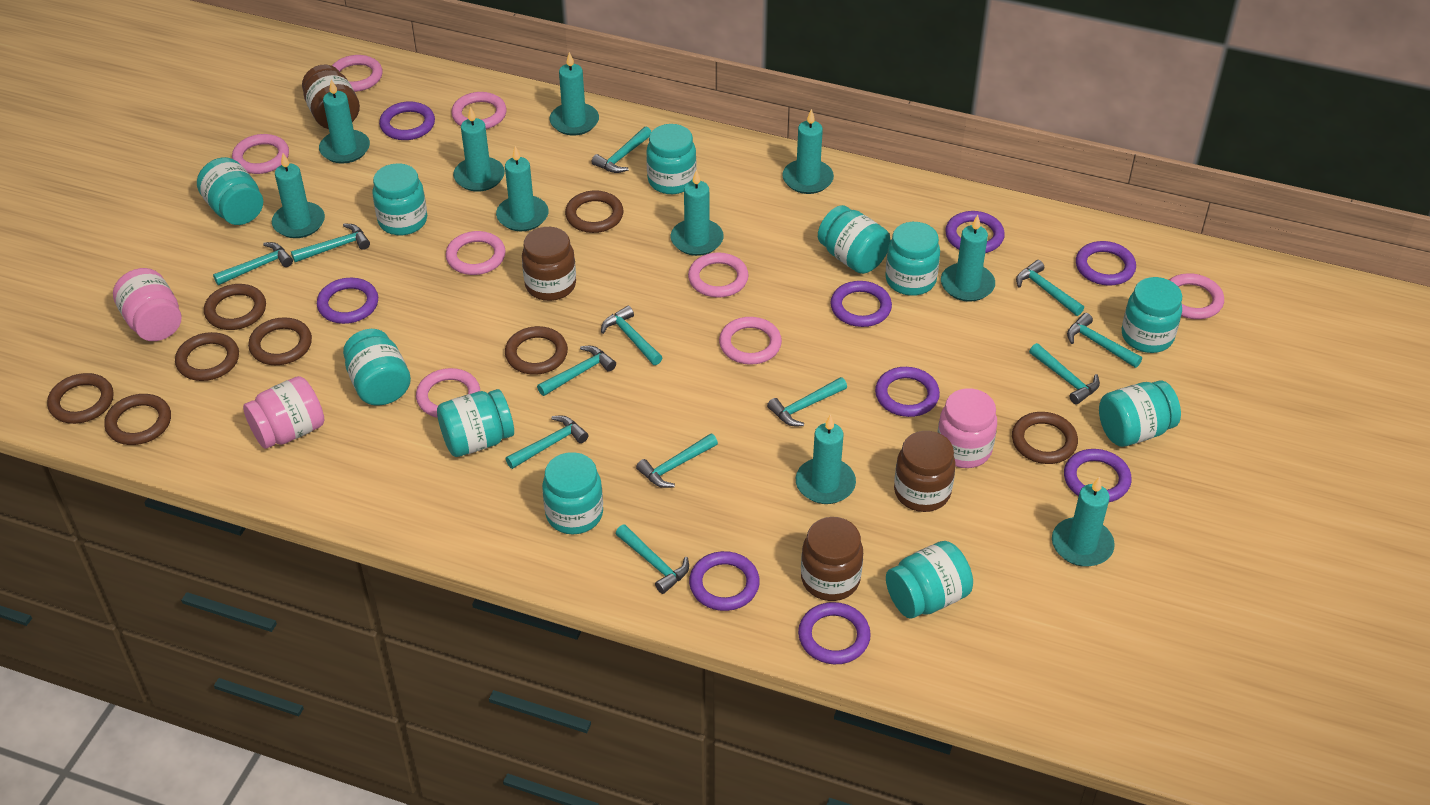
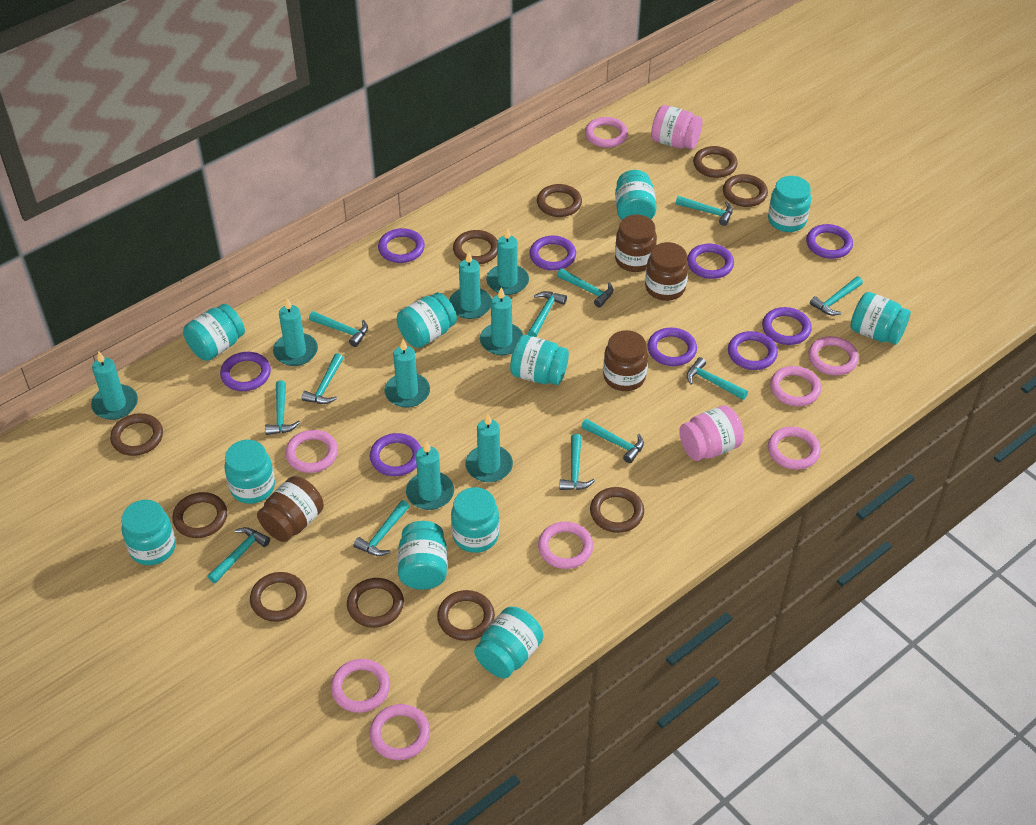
brown ring: [47,373,114,424] [104,394,171,445] [175,332,239,381] [204,284,266,330] [248,317,312,365] [505,326,568,375] [565,190,623,233] [1012,412,1078,464] = 8 -> [110,413,163,456] [172,492,227,538] [250,572,307,622] [347,578,404,628] [437,590,495,641] [453,230,498,265] [537,184,582,217] [590,487,644,533] [693,146,738,178] [723,174,768,207] = 10
pink jar: [113,268,182,341] [243,376,324,449] [937,388,997,468] = 3 -> [651,105,703,149] [679,405,744,461] = 2
turquoise candle: [272,153,325,238] [319,79,370,164] [453,106,505,192] [496,146,549,231] [549,52,599,136] [671,170,724,256] [782,109,834,194] [796,414,856,504] [941,215,995,302] [1052,476,1115,567] = 10 -> [91,351,138,420] [273,298,318,366] [384,340,430,408] [406,441,454,510] [449,251,492,319] [465,414,513,482] [480,287,523,355] [486,228,529,295] = 8

